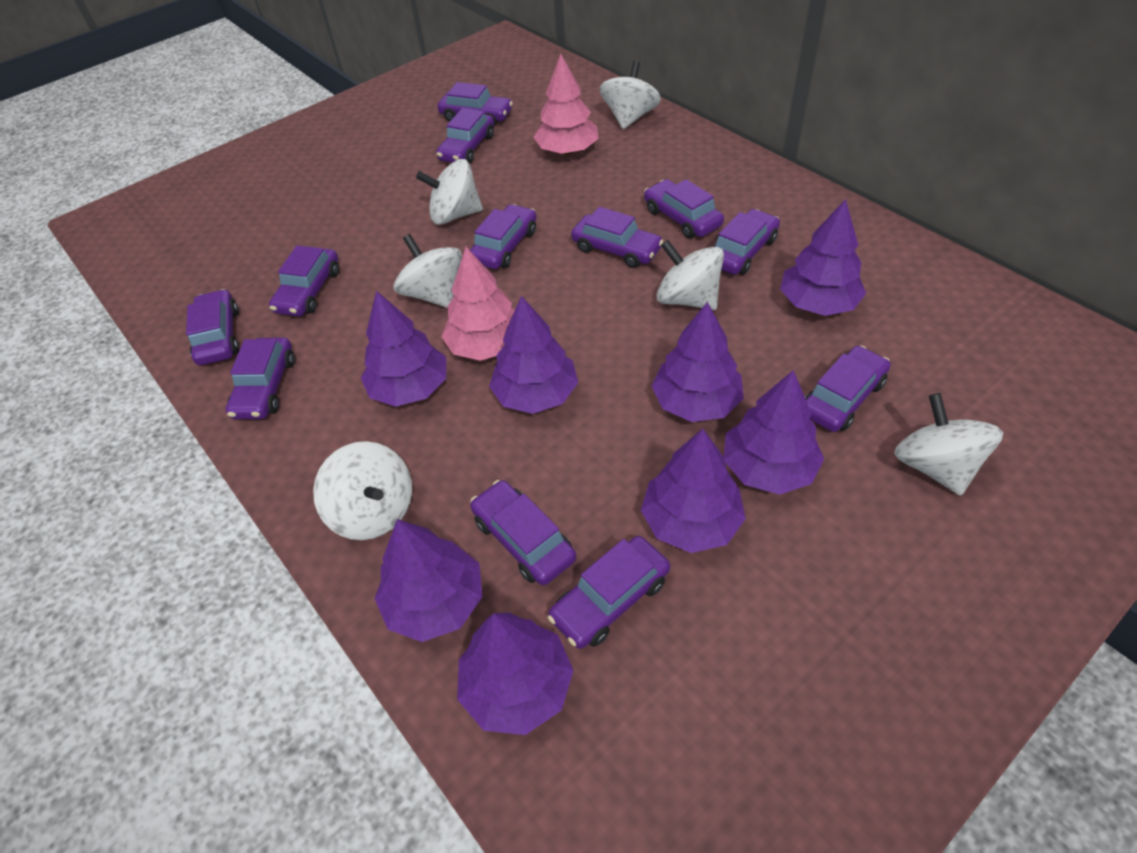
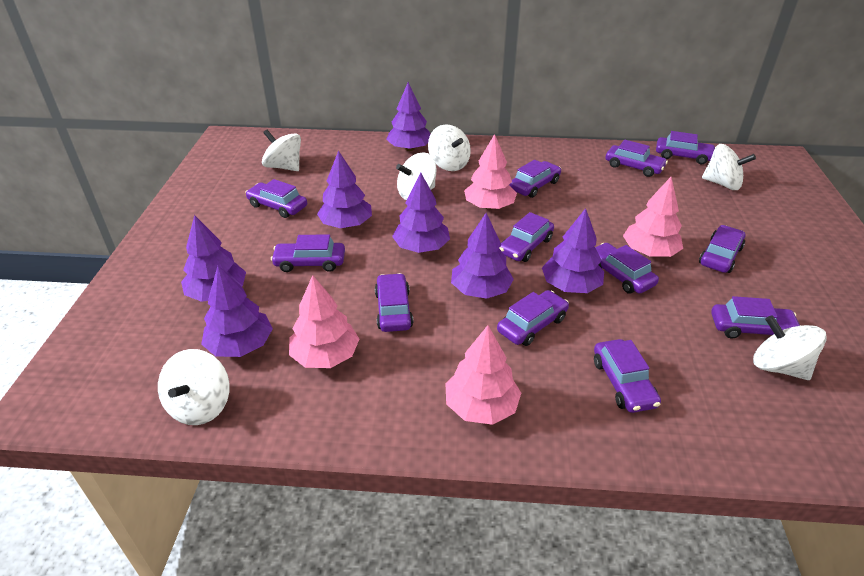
pink tree: [441,247,515,361] [533,54,598,155] = 2 -> [289,275,359,368] [445,325,521,425] [464,134,517,210] [623,177,683,257] = 4
purple tree: [361,291,446,407] [374,519,483,642] [457,613,574,735] [489,296,578,414] [641,429,746,553] [652,302,744,422] [724,370,824,495] [780,199,866,316] = 8 -> [181,215,246,302] [201,265,273,357] [317,151,372,228] [386,82,430,151] [392,172,450,253] [451,213,514,299] [542,208,604,293] = 7

